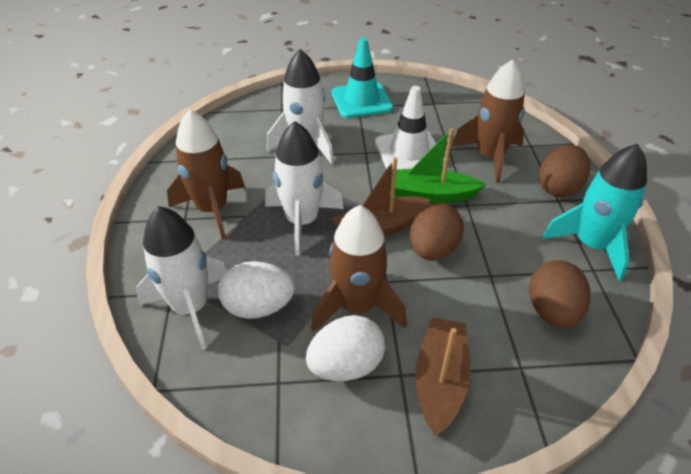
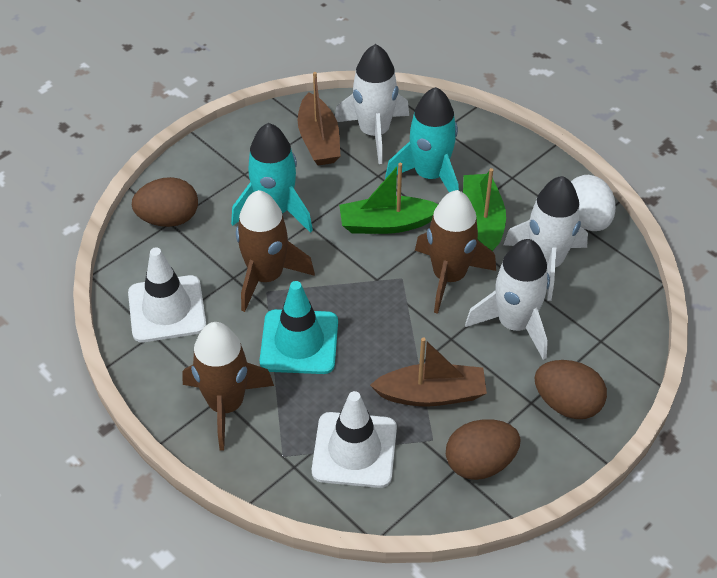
green boat: [390,128,486,203] = 1 -> [339,163,438,234] [463,168,506,251] = 2
turquoise rocket: [543,144,647,281] = 1 -> [231,123,313,233] [385,87,459,193] = 2
white egg: [218,261,295,319] [306,315,385,381] = 2 -> [571,175,616,231] = 1
white traffic cone: [375,86,445,170] = 1 -> [128,247,206,342] [312,391,397,488] = 2

